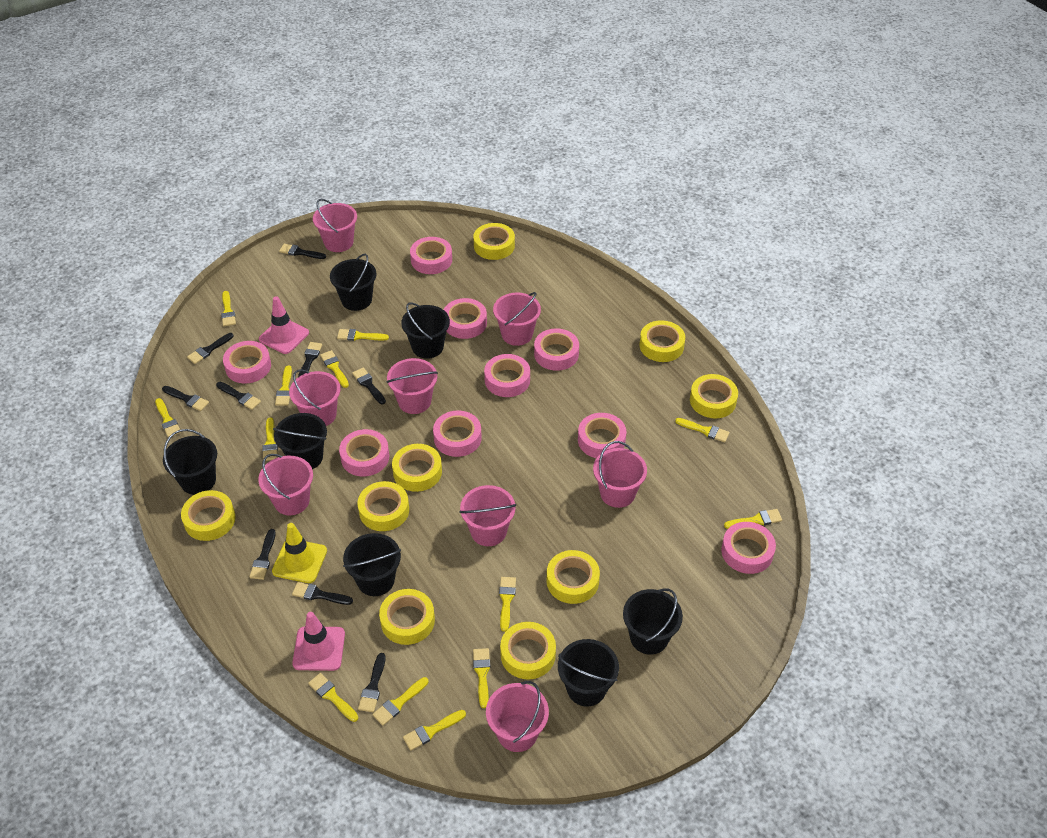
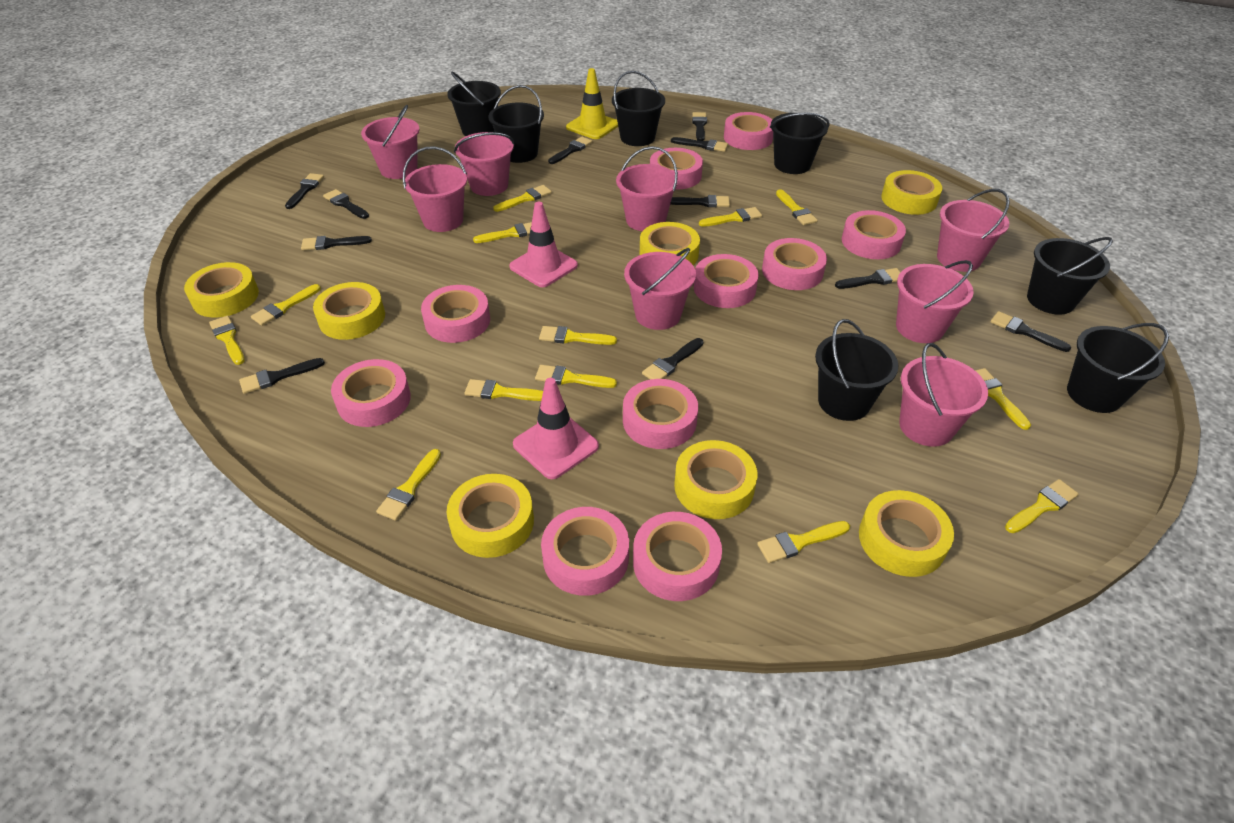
black brush: [162,386,209,411] [187,333,234,364] [216,382,261,410] [249,529,276,580] [279,244,326,259] [292,582,353,605] [298,342,322,377] [352,368,386,404] [358,653,386,712] = 9 -> [239,358,325,394] [285,173,324,209] [301,236,372,250] [323,189,369,219] [548,137,592,164] [642,338,703,379] [670,195,730,207] [671,137,728,152] [692,112,707,141] [835,268,901,289] [990,311,1071,352] = 11
pink tape: [223,341,271,383] [339,429,389,476] [410,237,452,274] [433,411,482,457] [444,298,487,339] [484,354,530,397] [534,328,579,371] [578,413,626,458] [721,522,776,574] = 9 -> [331,359,411,427] [421,285,490,343] [541,507,629,596] [623,379,698,449] [633,512,722,601] [650,148,703,190] [694,254,758,308] [724,112,773,150] [762,238,827,290] [842,210,906,259] = 10
yellow tape: [181,490,236,541] [357,481,409,531] [379,589,435,645] [392,444,442,492] [473,223,515,260] [500,622,556,680] [546,550,600,604] [639,320,685,362] [690,374,738,418] = 9 -> [184,262,259,318] [313,282,385,340] [447,474,534,558] [640,222,700,265] [674,440,757,519] [859,490,954,577] [881,170,942,215] = 7

